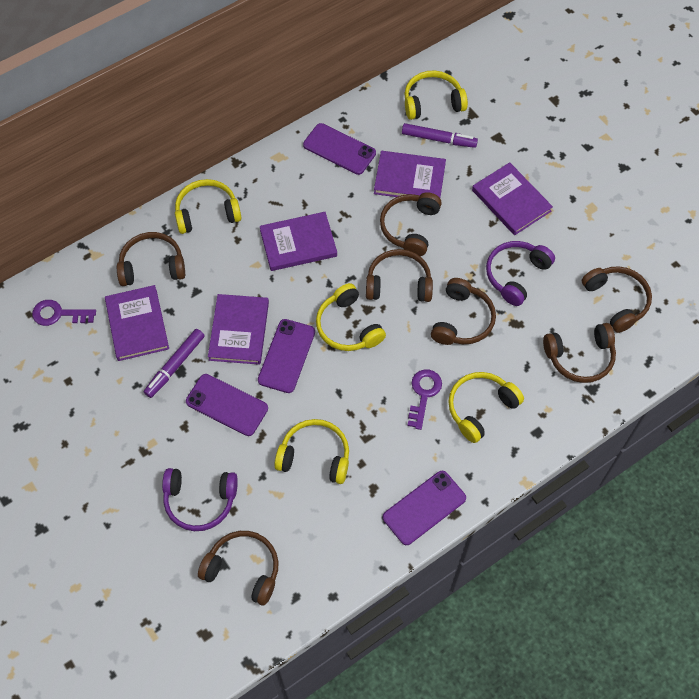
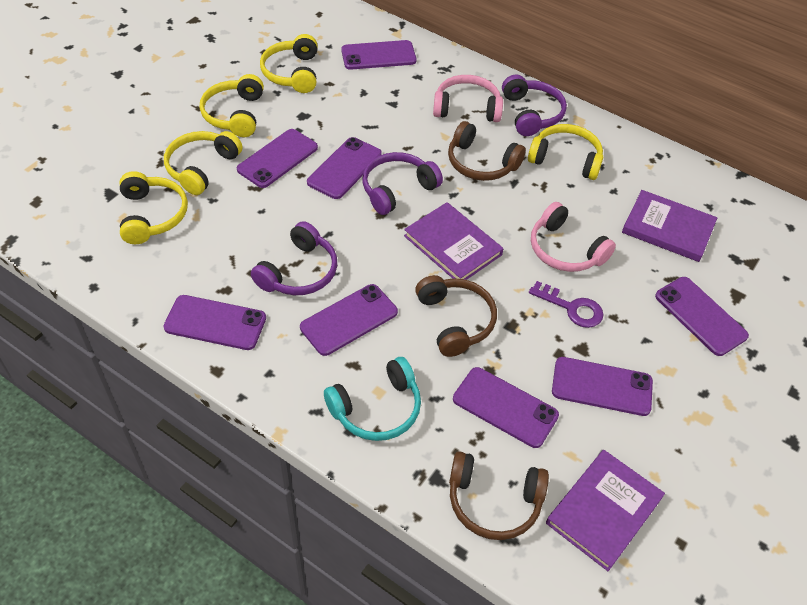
brown headphones: [117,232,185,286] [198,531,279,605] [366,249,433,302] [380,192,442,256] [431,278,496,345] [543,323,616,383] [582,266,652,333] = 7 -> [415,275,497,357] [448,121,526,181] [449,451,549,540] = 3
pink headphones: none = 0 -> [433,75,503,122] [531,202,616,272] = 2
purple book: [105,285,169,361] [208,294,269,365] [260,212,337,271] [374,151,446,198] [472,162,553,235] = 5 -> [404,202,503,280] [546,450,665,571] [622,190,717,262] = 3
purple headphones: [162,468,238,531] [486,241,555,306] = 2 -> [251,221,337,295] [362,152,443,215] [502,75,567,136] = 3
purple key: [32,300,96,326] [407,369,442,430] = 2 -> [529,281,603,328] = 1
purple marker: [144,329,205,398] [402,123,478,148] = 2 -> none = 0
purple phone: [186,374,268,436] [258,319,315,393] [303,123,376,175] [383,471,466,545] = 4 -> [163,295,266,350] [237,129,318,188] [300,284,398,356] [307,137,382,199] [341,40,417,70] [453,367,559,448] [552,357,653,416] [655,277,749,356] = 8
turquoise headphones: none = 0 -> [324,357,421,441] = 1

